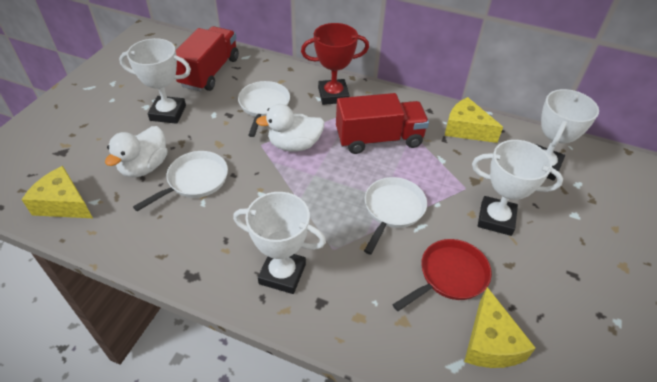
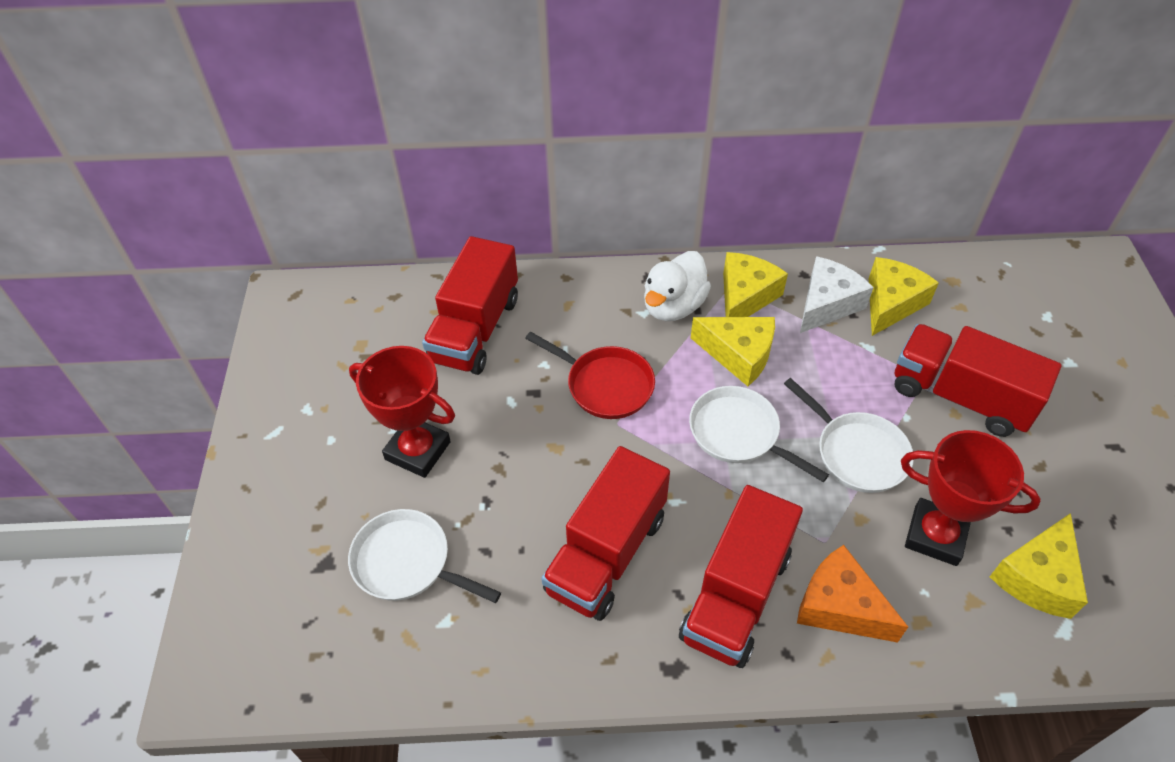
orange cheese: none = 0 -> [797,545,908,643] = 1
red trophy: [301,23,369,105] = 1 -> [349,346,455,478] [901,430,1041,566] = 2
red truck: [176,26,239,91] [336,93,429,154] = 2 -> [422,236,518,375] [541,446,670,621] [679,485,803,668] [895,324,1061,437] = 4
white cheese: none = 0 -> [800,256,874,333] = 1
white duck: [105,126,168,177] [256,104,325,152] = 2 -> [644,251,711,321] = 1
white trophy: [119,38,191,124] [233,192,326,294] [472,140,563,236] [535,89,599,181] = 4 -> none = 0
yellow cheese: [21,166,93,218] [445,97,503,143] [464,287,536,368] = 3 -> [691,317,775,386] [723,252,788,317] [869,257,939,336] [990,513,1088,619] = 4

